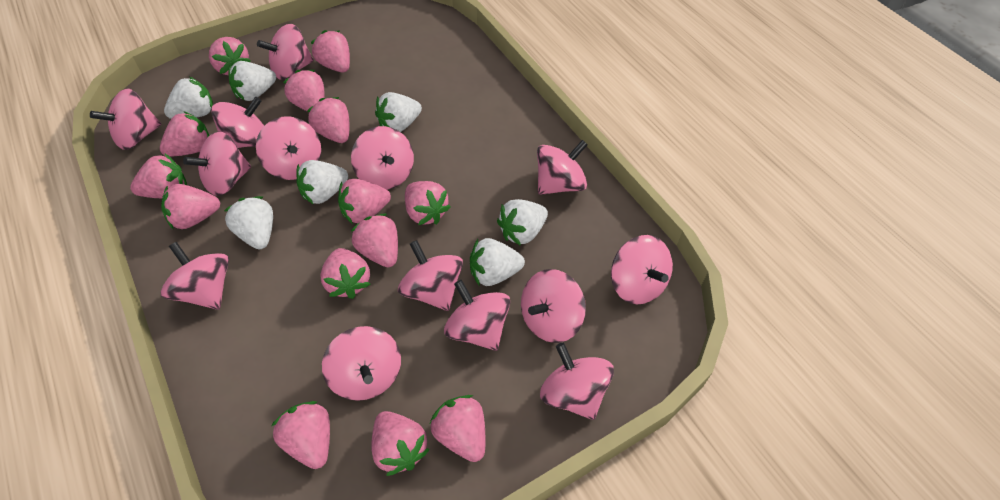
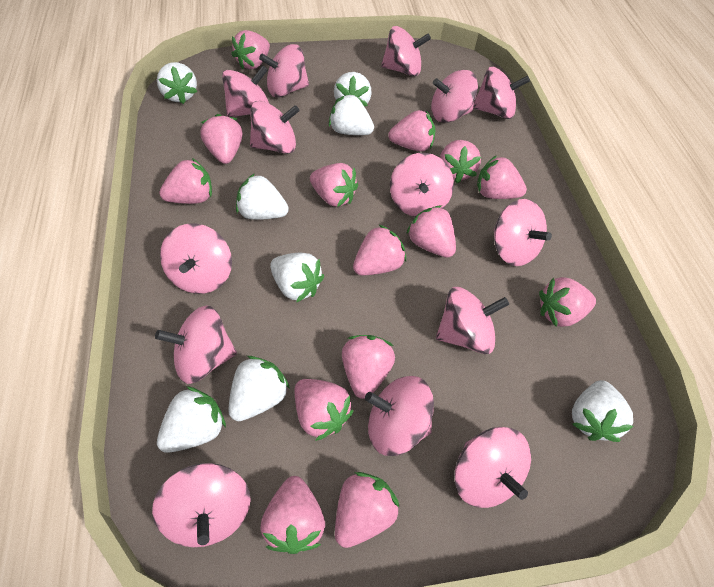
white strawberry: [164,77,213,119] [224,196,273,249] [228,61,276,101] [296,160,348,205] [375,92,422,132] [470,238,525,286] [497,199,548,246] = 7 -> [157,62,197,104] [157,386,226,453] [228,356,290,421] [236,173,289,220] [270,253,324,303] [329,94,374,135] [334,72,372,107] [572,380,634,442] = 8

